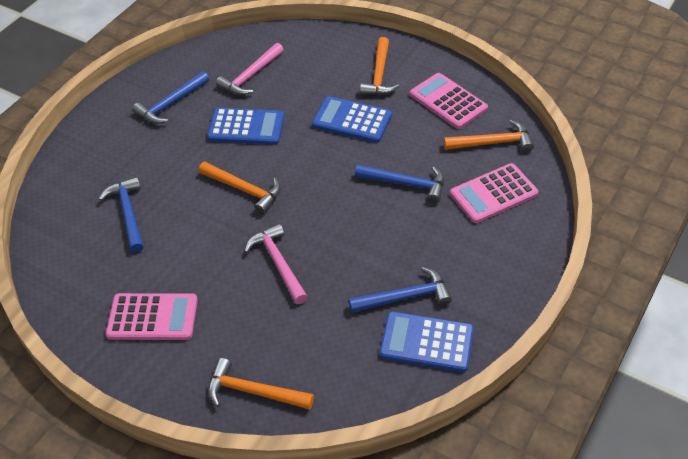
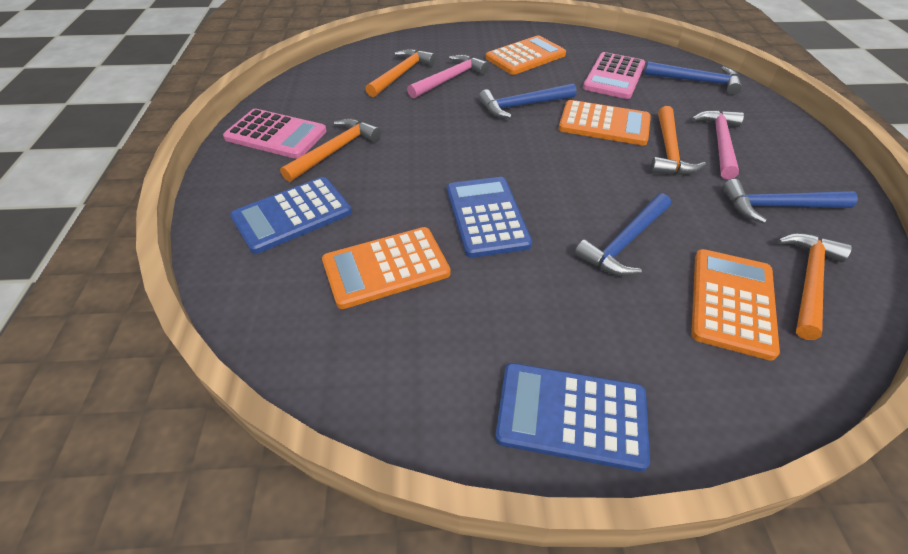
orange calculator: none = 0 -> [322,227,450,309] [486,35,566,75] [559,100,651,145] [691,249,780,361] = 4
pink calculator: [106,293,198,340] [410,73,488,129] [450,163,538,223] = 3 -> [223,109,327,159] [583,52,645,99] = 2

